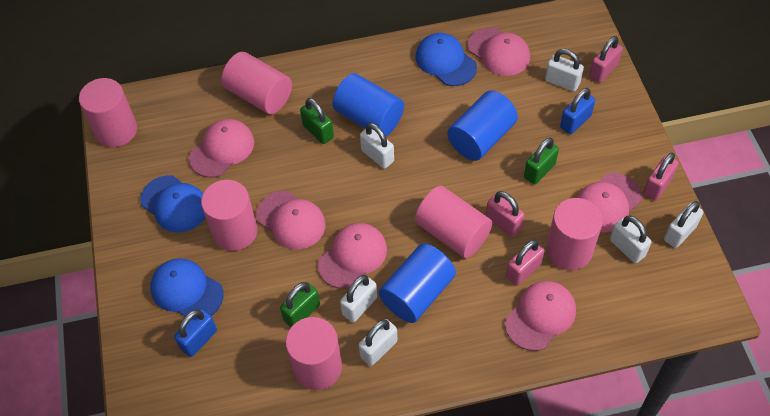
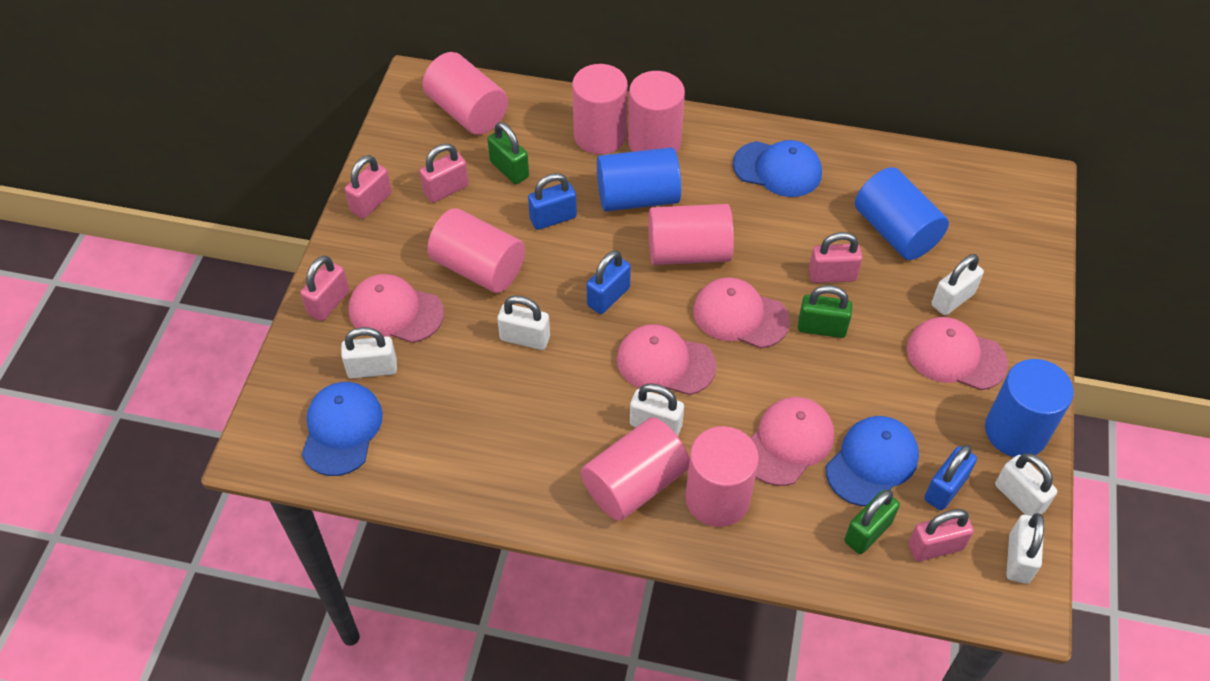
blue padlock: [174,309,217,357] [560,88,595,134] = 2 -> [528,173,577,230] [587,250,631,314] [924,445,977,510] = 3
pink cap: [189,119,254,178] [256,191,326,249] [318,223,387,289] [468,27,530,76] [505,281,576,351] [576,173,642,232] = 6 -> [348,274,444,343] [617,324,717,395] [693,277,790,348] [750,397,834,486] [907,317,1008,390] = 5
pink cylinder: [79,78,137,147] [201,180,257,251] [221,52,292,114] [285,317,342,390] [415,186,492,258] [546,198,603,270] = 6 -> [422,52,508,135] [427,208,525,293] [572,64,628,154] [581,417,689,521] [628,71,685,153] [648,204,734,265] [685,426,759,527] = 7
pink padlock: [486,191,525,237] [506,239,544,286] [589,36,623,83] [643,152,679,201] = 4 -> [300,255,349,321] [345,155,392,219] [419,144,469,203] [809,232,863,283] [908,509,974,562] = 5

